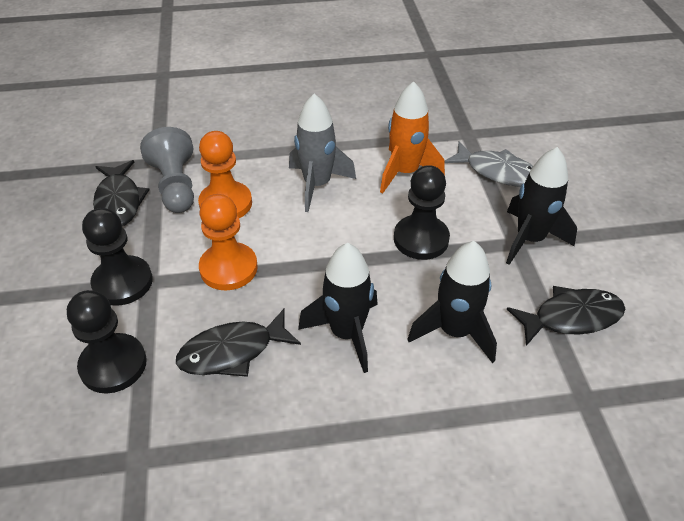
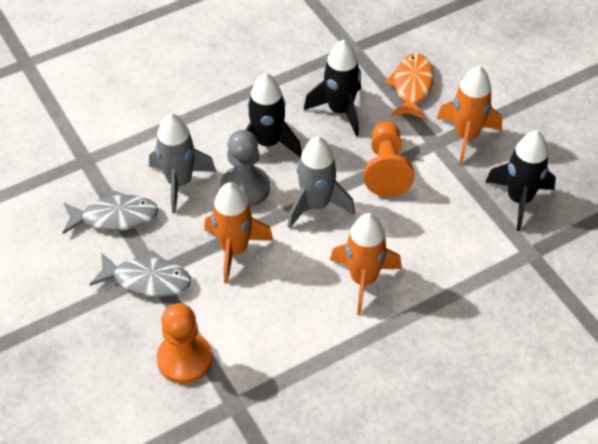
black fish: [93,160,149,226] [176,309,301,377] [507,286,625,346] = 3 -> none = 0
black pawn: [67,290,147,394] [82,208,153,305] [394,165,450,260] = 3 -> none = 0
grey fish: [444,141,533,187] = 1 -> [63,190,159,234] [90,250,191,297] = 2
grey rocket: [289,94,356,212] = 1 -> [149,113,216,214] [287,136,355,229] = 2
orange fish: none = 0 -> [385,53,434,120] = 1
orange rocket: [380,81,445,194] = 1 -> [204,182,274,284] [330,213,402,315] [437,66,502,165] = 3

